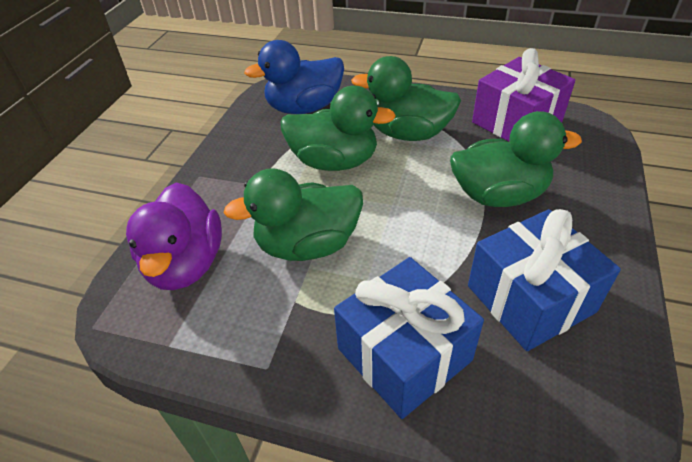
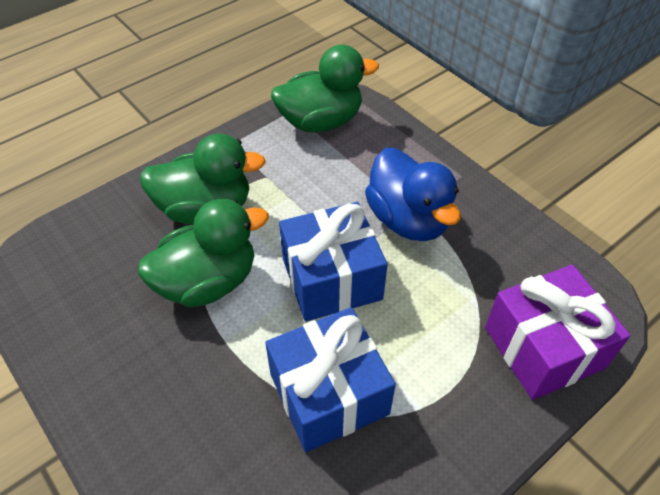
green duck: [224,168,363,261] [281,86,396,171] [351,56,461,141] [450,111,582,207] = 4 -> [138,199,269,307] [140,134,266,224] [271,45,379,132] = 3
purple duck: [126,183,222,290] = 1 -> none = 0

